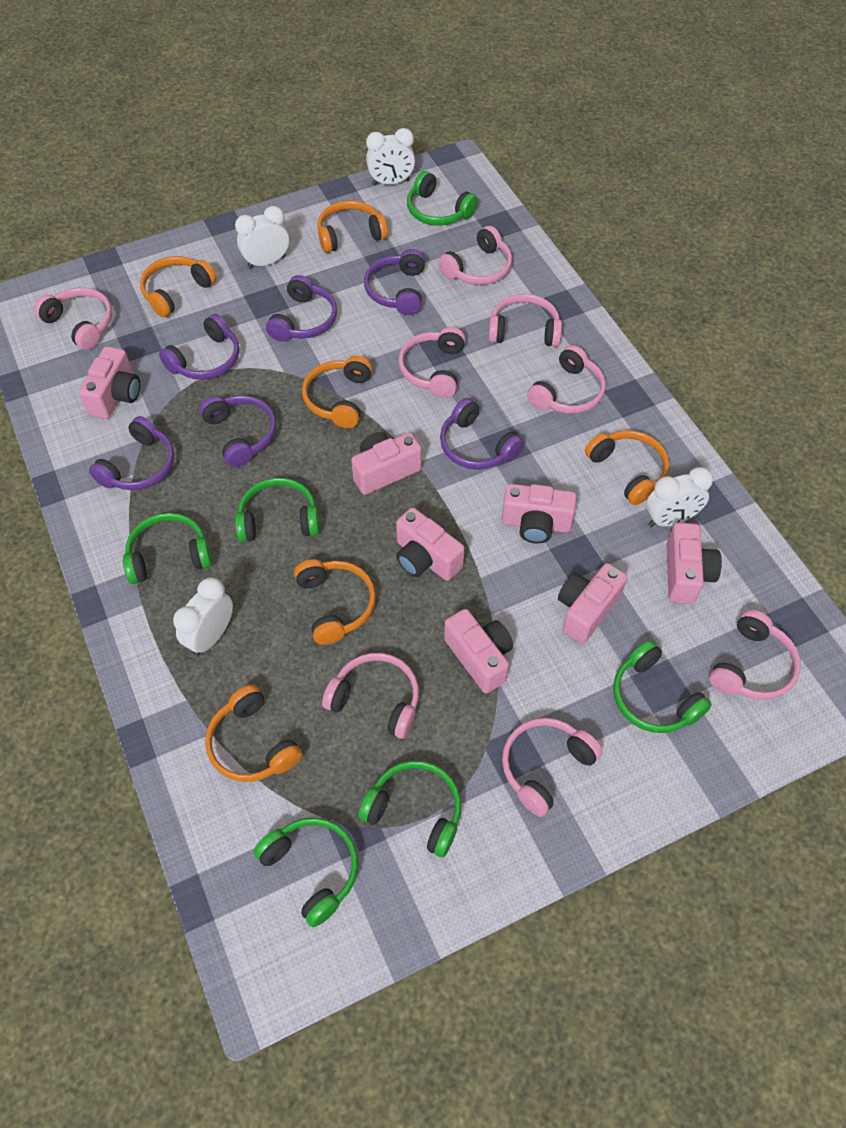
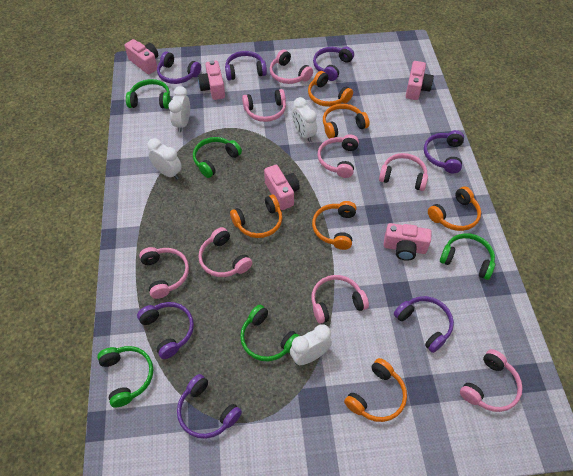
green headphones: [123,513,212,584] [235,478,319,542] [254,817,358,927] [358,761,461,857] [407,171,478,226] [613,640,712,733] = 6 -> [97,346,153,408] [126,79,171,109] [193,137,242,178] [240,305,300,361] [440,233,495,280] = 5
pink camera: [79,346,140,419] [351,432,422,495] [396,508,464,581] [444,609,513,693] [502,484,577,543] [558,563,627,644] [667,522,722,604] = 7 -> [125,39,158,74] [198,60,225,100] [264,165,300,210] [384,223,432,261] [406,61,434,100] = 5
purple headphones: [89,416,174,490] [159,314,239,380] [199,395,276,467] [266,275,337,342] [364,249,425,315] [440,398,524,470] = 6 -> [137,302,194,359] [157,51,201,84] [177,374,242,439] [225,51,267,80] [313,47,354,81] [394,296,454,353] [424,130,464,173] = 7

